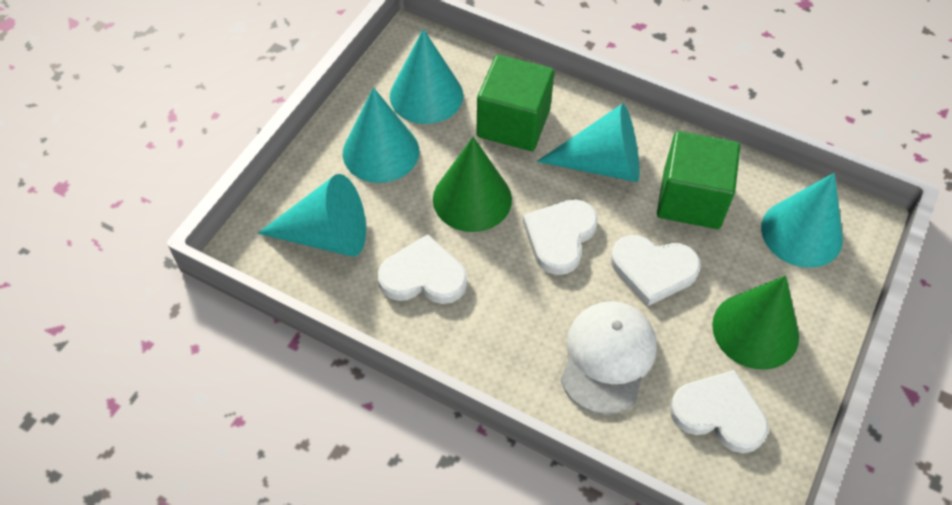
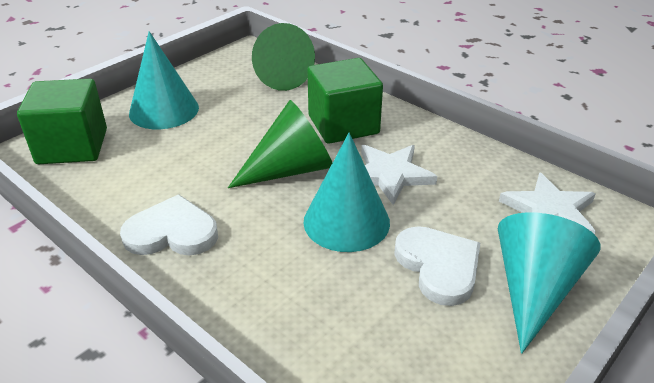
turquoise cone: [258,174,366,257] [343,87,419,183] [390,29,463,124] [537,104,640,182] [761,173,843,268] = 5 -> [129,31,199,129] [303,133,390,252] [498,212,601,354] = 3
white cap: [561,301,657,415] = 1 -> none = 0
white heart: [378,234,467,304] [523,199,598,275] [611,235,701,306] [670,370,769,453] = 4 -> [120,194,218,256] [394,226,480,306] = 2
white star: none = 0 -> [361,145,437,205] [499,172,596,235] = 2

